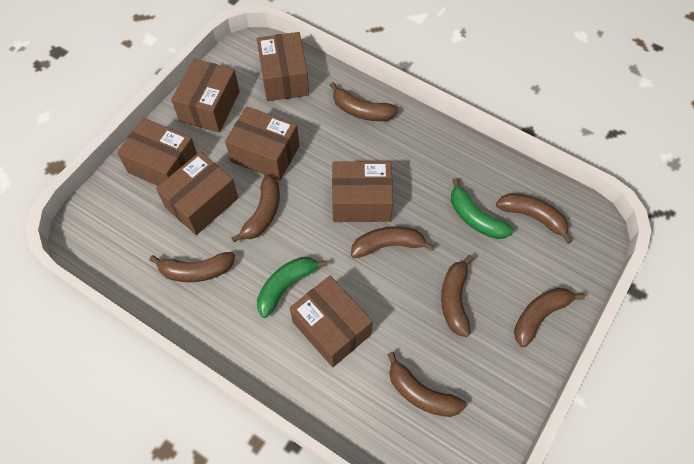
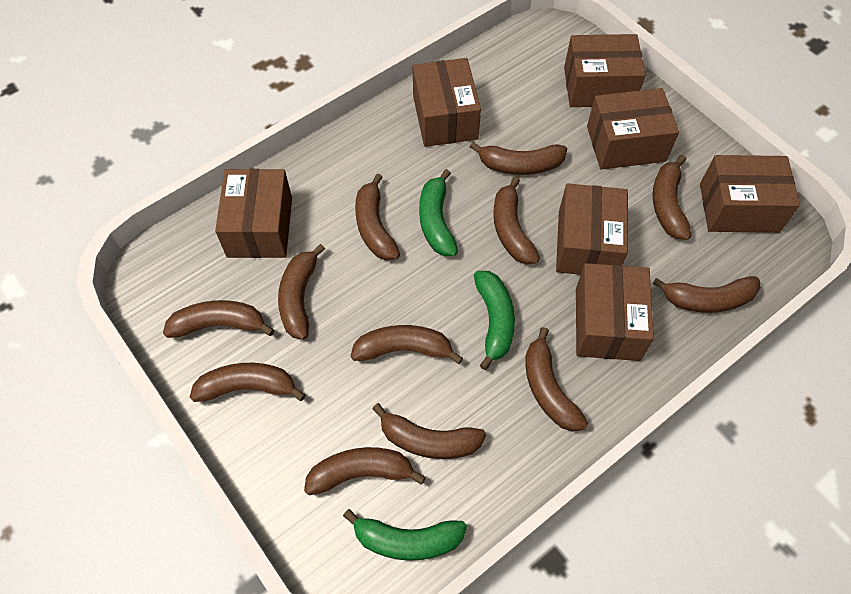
brown banana: [149,252,235,282] [231,175,280,242] [330,82,398,121] [351,226,435,258] [387,352,467,417] [441,255,473,337] [496,193,572,244] [514,288,585,347] = 8 -> [163,300,274,338] [190,363,306,402] [278,244,325,340] [304,447,426,495] [351,325,463,364] [355,173,400,260] [372,403,486,459] [470,142,567,175] [493,177,540,264] [525,327,588,432] [653,155,691,240] [653,276,761,313] = 12
green banana: [257,257,327,318] [451,178,514,239] = 2 -> [343,509,467,561] [419,169,458,256] [474,271,515,370] = 3

